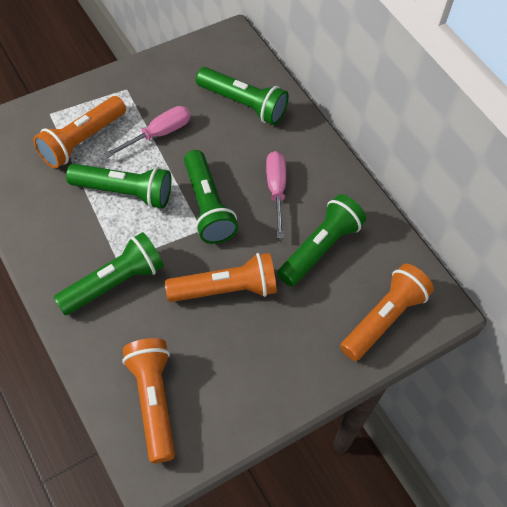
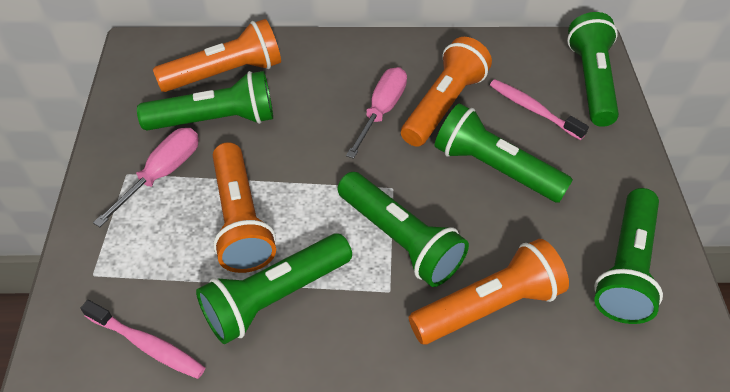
green flashlight: [53,232,164,315] [66,164,172,209] [184,150,238,244] [196,67,289,125] [277,194,366,286] = 5 -> [137,71,273,130] [196,233,352,344] [338,172,469,287] [435,103,573,203] [567,12,619,127] [594,188,663,324] = 6
pink toothbrush: none = 0 -> [81,300,205,379] [490,79,589,140] = 2

